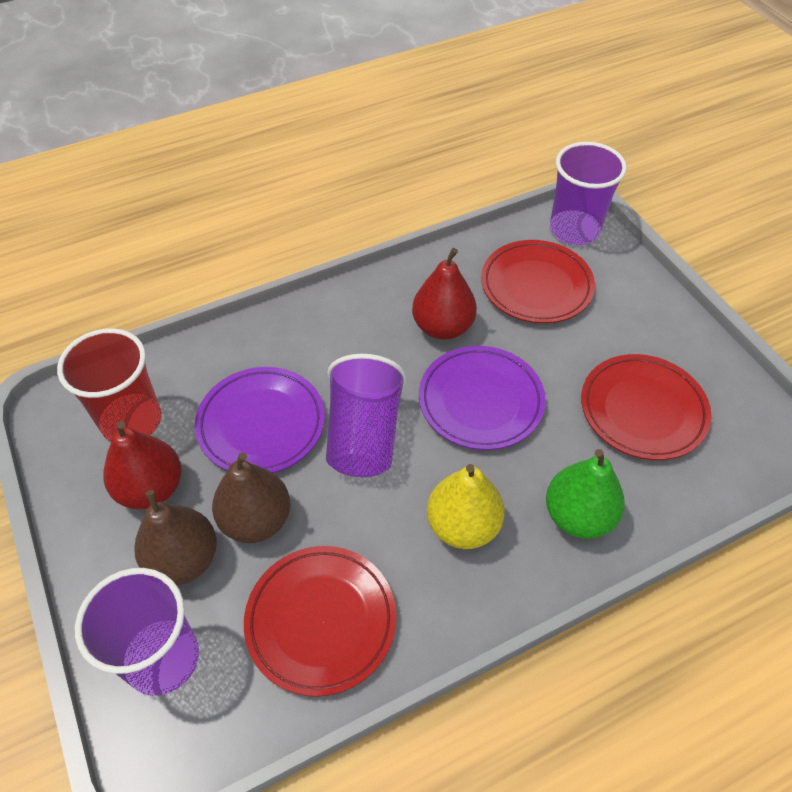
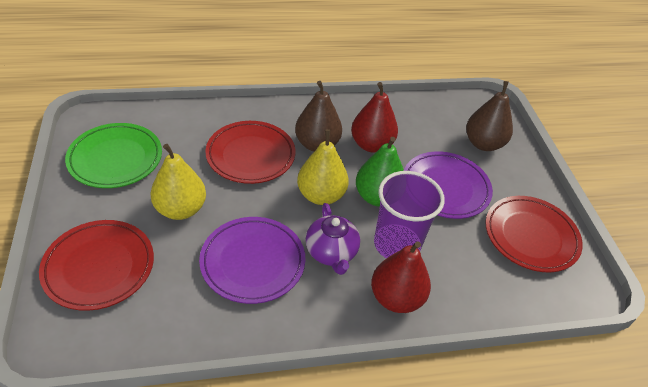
green plate: none = 0 -> [65,123,162,188] = 1
purple cup: [75,568,199,696] [326,354,407,477] [550,142,627,245] = 3 -> [374,171,445,259] = 1
purple teapot: none = 0 -> [306,203,360,275] = 1
red cup: [57,328,162,442] = 1 -> none = 0
yellow pear: [427,464,504,549] = 1 -> [150,144,206,220] [297,129,349,205] = 2

